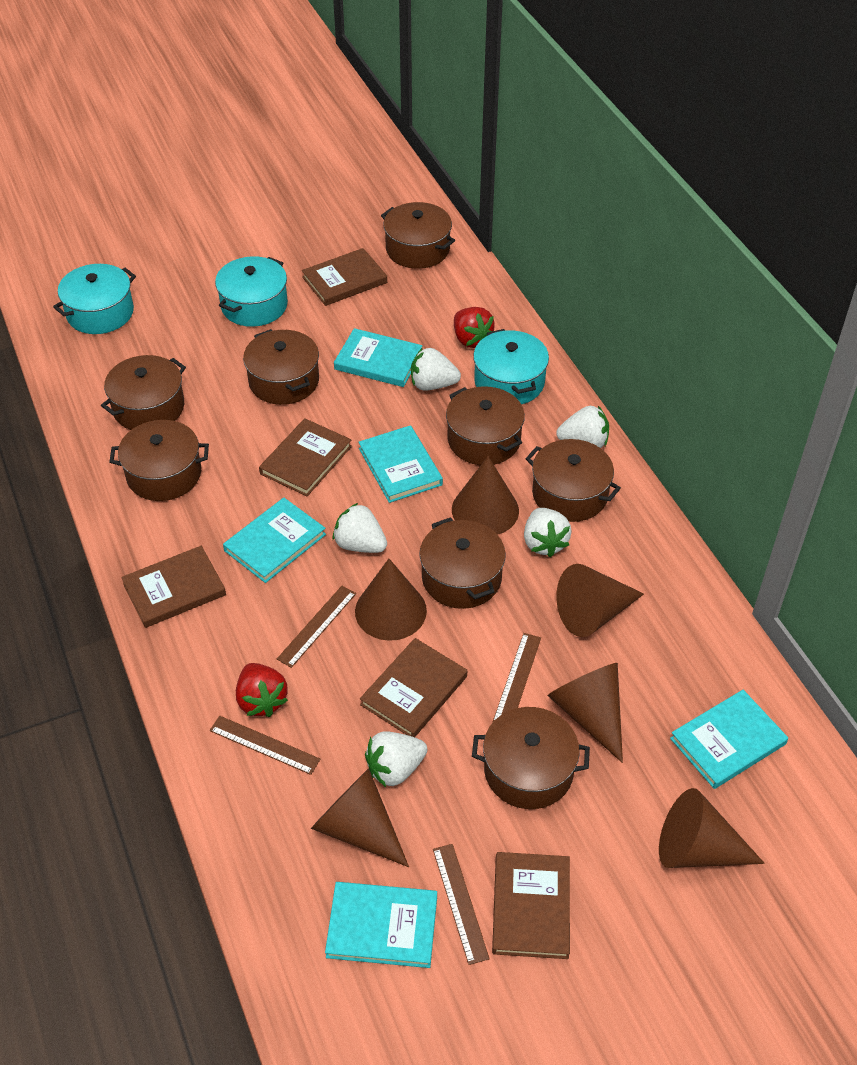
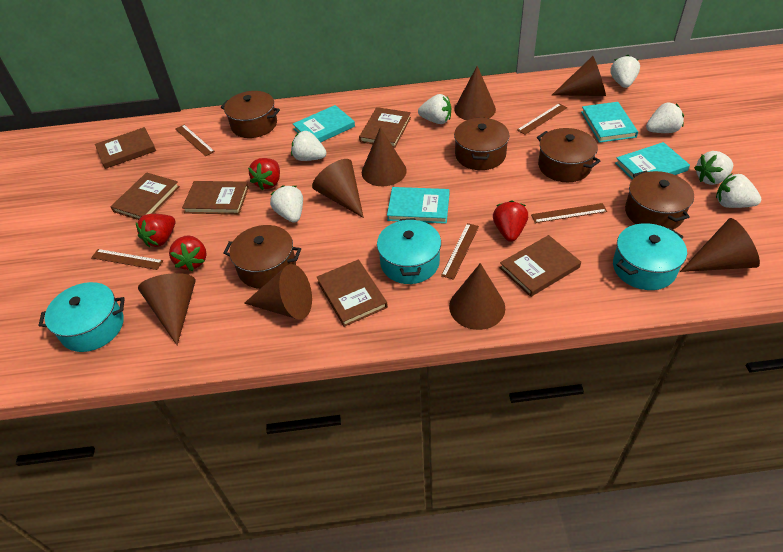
brown book: [121,546,226,628] [259,418,352,496] [302,248,387,306] [360,638,467,737] [492,852,570,959] = 5 -> [95,127,156,169] [110,172,180,220] [182,181,249,214] [317,260,388,327] [359,107,411,148] [500,235,581,297] = 6
brown cone: [311,768,409,867] [355,559,427,641] [452,456,519,535] [548,663,623,763] [556,564,644,637] [659,788,765,868] = 6 -> [138,273,195,345] [244,264,312,320] [312,159,364,218] [362,127,407,186] [449,263,505,330] [454,66,496,121] [552,56,606,96] [680,218,760,272] = 8
brown pot: [101,355,186,430] [109,420,209,501] [243,329,319,405] [381,202,455,269] [419,517,506,609] [446,386,525,465] [472,707,590,809] [526,439,621,522] = 8 -> [221,91,280,138] [223,225,301,289] [454,118,509,170] [537,128,601,182] [625,171,694,229] = 5
brown ruler: [210,716,320,775] [277,586,356,668] [433,844,490,965] [493,633,541,722] = 4 -> [91,249,163,270] [175,125,215,156] [441,223,479,280] [517,103,567,135] [531,203,607,223] = 5
red strawberry: [236,663,288,717] [454,307,495,348] = 2 -> [136,214,175,247] [169,236,206,271] [248,158,280,190] [493,200,528,242] = 4
turquoise book: [223,498,326,583] [325,882,437,968] [334,328,422,387] [358,425,443,503] [670,690,788,789] = 5 -> [293,105,355,142] [387,187,449,224] [581,102,638,143] [615,142,690,180] = 4
white strawberry: [332,503,387,553] [365,731,427,787] [411,348,461,390] [524,508,572,557] [556,406,609,448] = 5 -> [270,185,303,223] [291,131,327,161] [418,94,451,124] [610,55,640,88] [646,102,684,133] [694,151,733,185] [716,174,761,208] = 7

